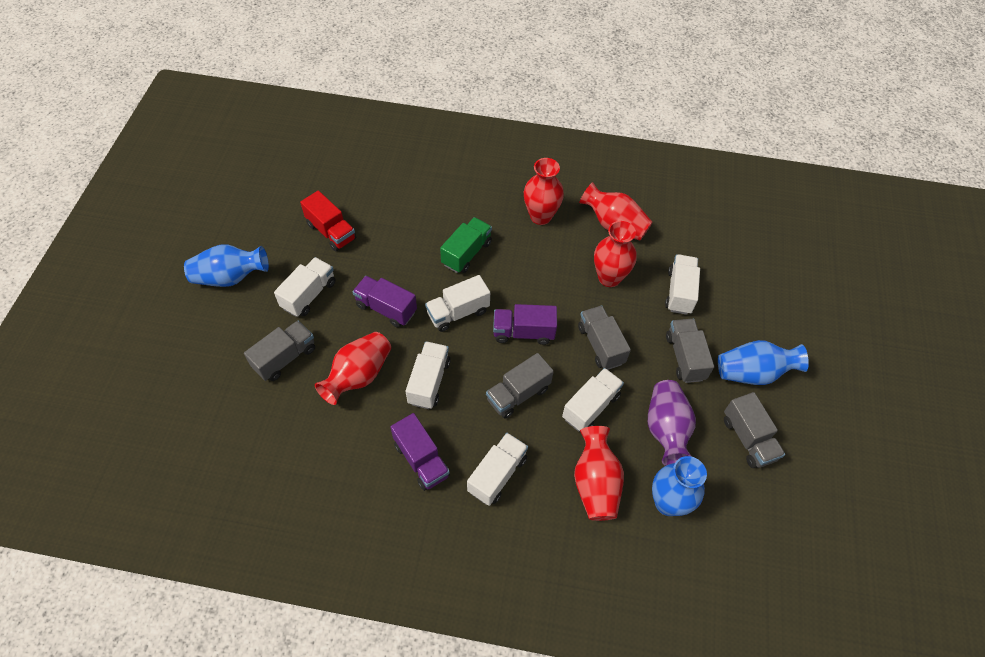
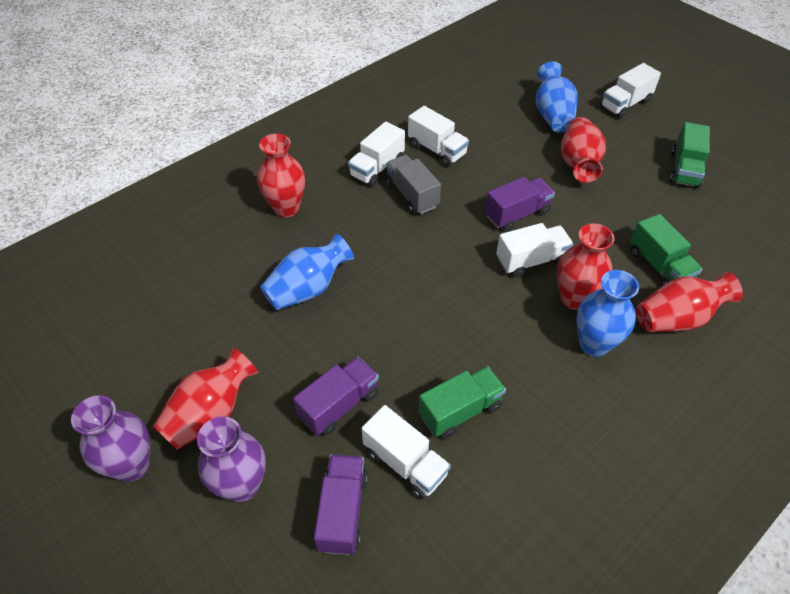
green truck: [440,217,492,273] = 1 -> [418,366,506,439] [630,214,703,286] [670,122,710,188] = 3
grey truck: [244,320,315,381] [486,353,554,419] [578,306,631,370] [666,319,714,383] [724,392,785,468] = 5 -> [386,155,441,214] = 1
purple vase: [648,380,696,466] = 1 -> [71,395,150,482] [197,416,266,502] = 2
red truck: [300,191,356,251] = 1 -> none = 0
white truck: [274,257,335,317] [406,341,450,409] [425,275,490,332] [467,433,528,506] [562,368,624,432] [665,254,700,315] = 6 -> [348,122,405,187] [362,405,451,499] [408,106,469,167] [496,223,574,278] [600,63,661,118] = 5

